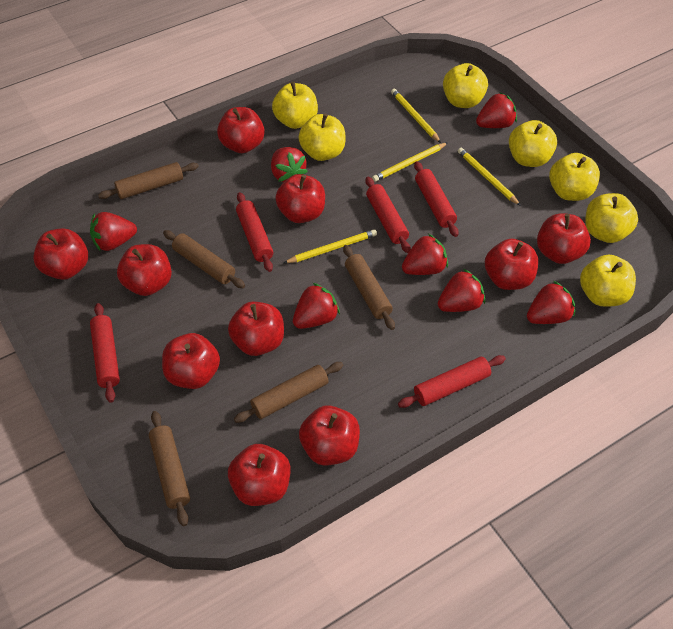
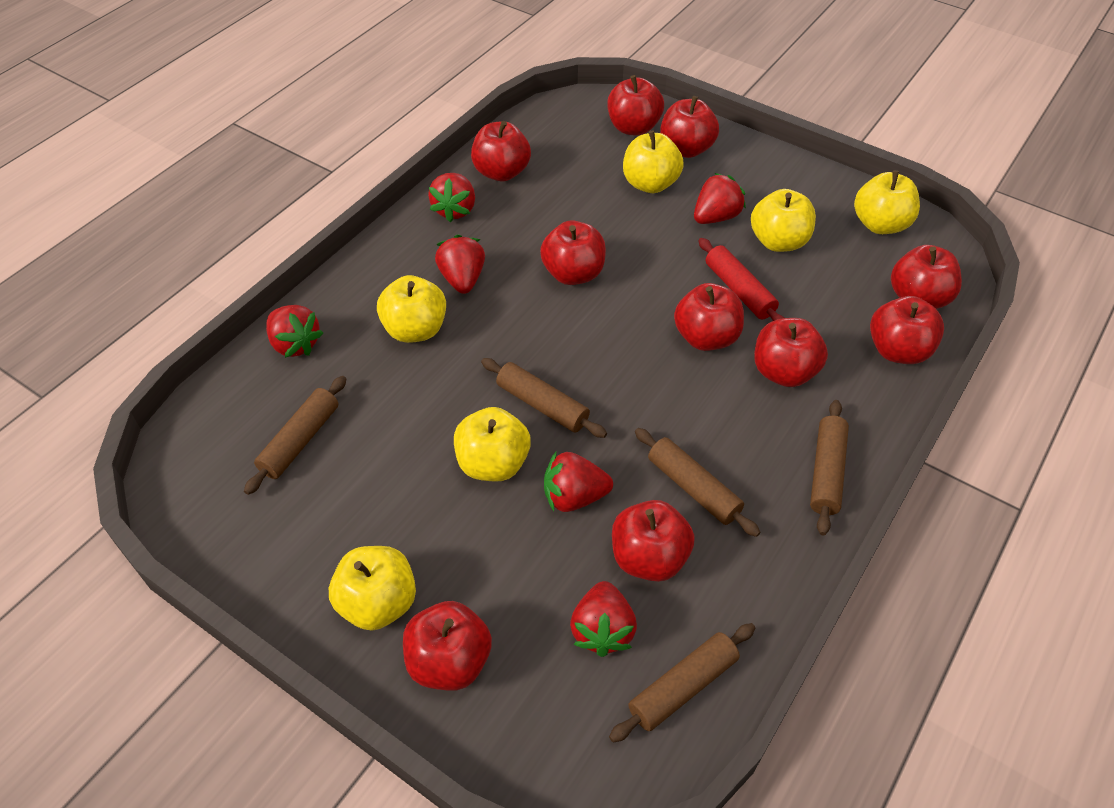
red rolling pin: [90,303,120,403] [236,192,273,272] [365,177,411,253] [398,355,506,408] [414,161,459,237] = 5 -> [698,238,784,321] = 1
red strawberry: [90,212,137,251] [271,147,308,182] [293,283,340,329] [402,234,448,275] [437,269,485,312] [476,92,517,128] [527,281,575,324] = 7 -> [266,305,323,358] [428,173,475,222] [435,234,485,294] [544,451,613,512] [570,581,637,657] [694,173,746,224] = 6
yellow apple: [272,81,318,129] [299,114,346,161] [443,63,488,108] [509,120,557,167] [549,153,600,201] [580,254,636,307] [585,193,638,243] = 7 -> [329,546,416,631] [377,275,446,343] [454,407,531,482] [623,130,684,193] [751,189,816,252] [854,170,920,234] = 6
yellow pencil: [284,229,377,263] [372,143,448,182] [391,89,441,143] [458,148,521,206] = 4 -> none = 0

